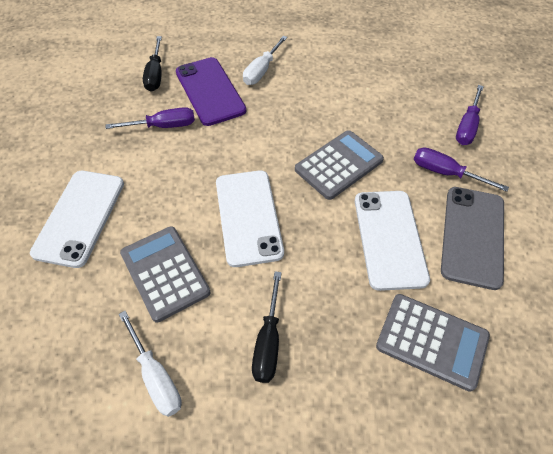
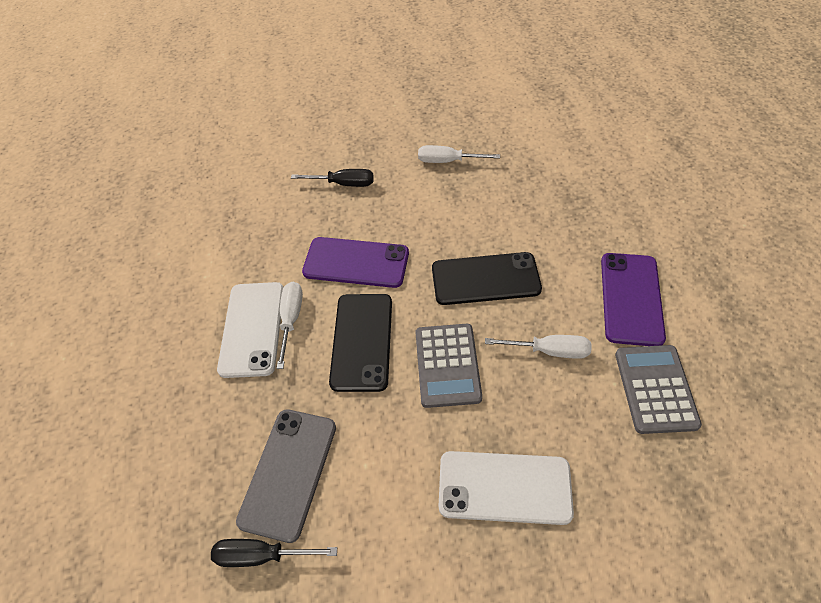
black phone: none = 0 -> [329,294,392,392] [432,252,542,305] = 2
grey calculator: [120,226,210,322] [295,130,384,200] [376,294,490,392] = 3 -> [415,324,482,408] [615,345,702,434] = 2
purple phone: [176,57,246,126] = 1 -> [302,237,409,288] [601,253,666,346] = 2
purple screwdriver: [106,107,195,129] [414,147,509,192] [456,85,484,145] = 3 -> none = 0
white phone: [30,171,124,268] [216,170,284,267] [355,191,430,291] = 3 -> [217,282,284,378] [439,451,574,525] = 2
white screwdriver: [119,311,182,417] [243,36,287,85] = 2 -> [277,282,303,369] [418,145,500,163] [485,335,592,359] = 3

